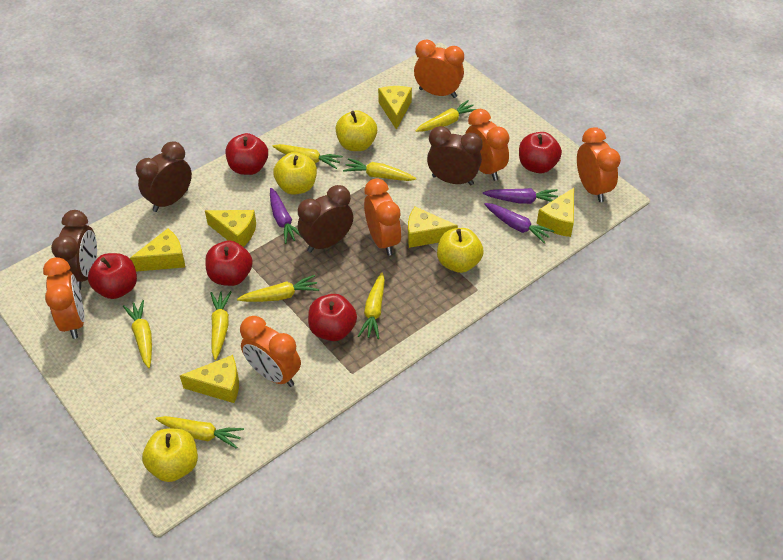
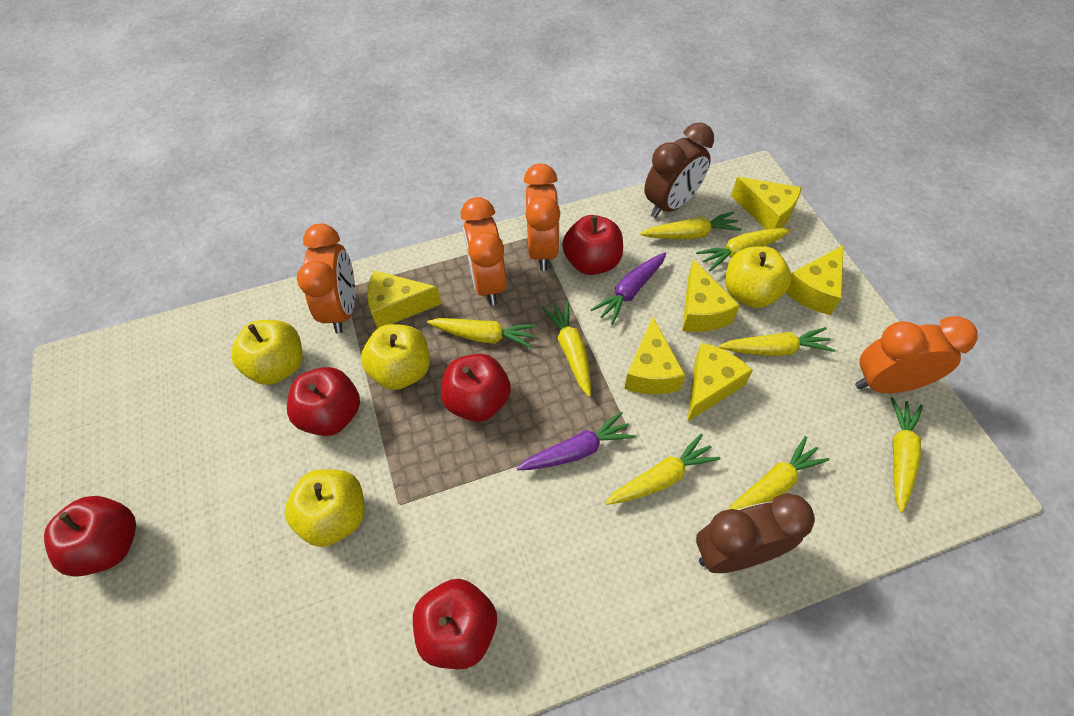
brown clock: [51,210,97,290] [136,141,192,212] [298,185,353,253] [427,126,483,185] = 4 -> [644,123,714,218] [696,493,815,573] = 2
orange clock: [43,257,85,339] [240,316,301,387] [364,178,402,256] [414,40,464,98] [465,109,509,181] [577,127,621,202] = 6 -> [297,224,355,334] [461,197,507,305] [524,163,560,271] [855,316,978,393] = 4
purple carrot: [270,188,301,244] [483,188,558,204] [484,203,554,244] = 3 -> [517,412,636,470] [590,252,666,325] = 2

